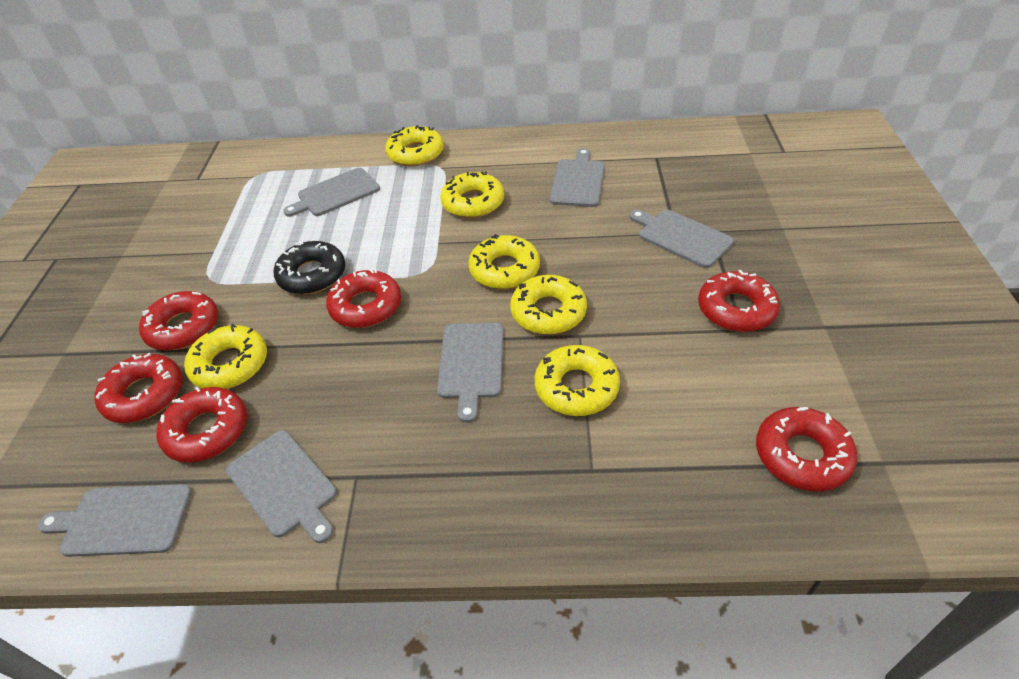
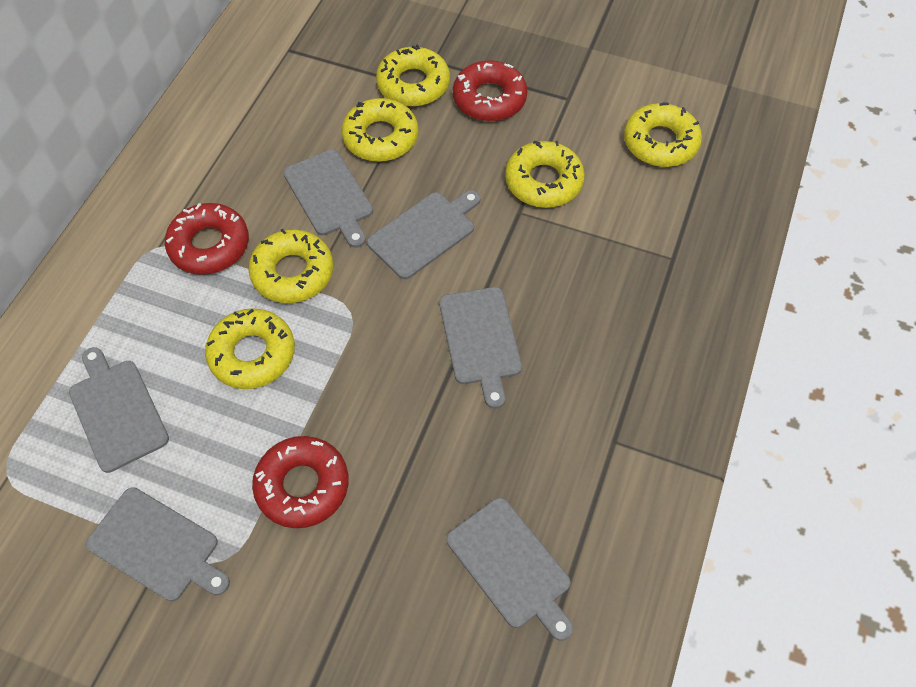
black donut: [273,241,345,294] = 1 -> none = 0
red donut: [95,353,182,423] [139,291,218,351] [157,387,247,463] [326,269,401,328] [698,270,780,332] [756,407,857,491] = 6 -> [165,203,249,275] [252,436,349,528] [453,60,527,121] = 3

